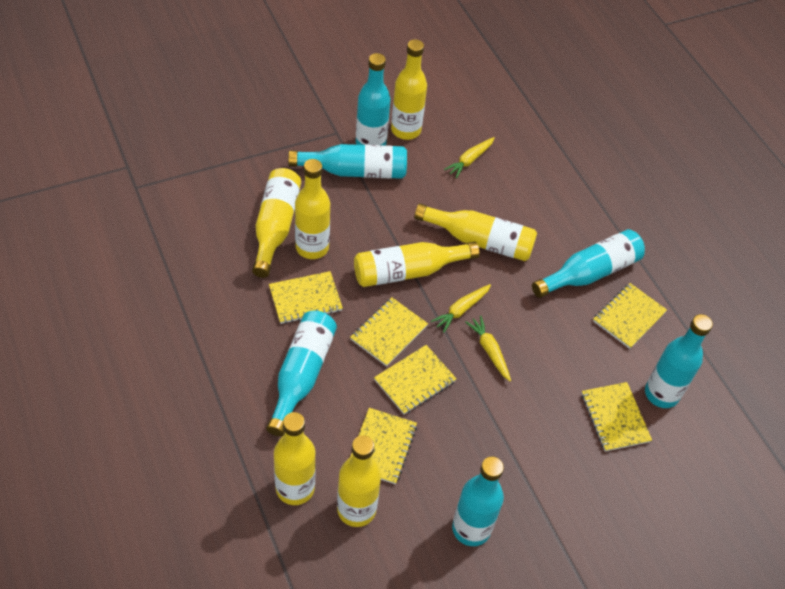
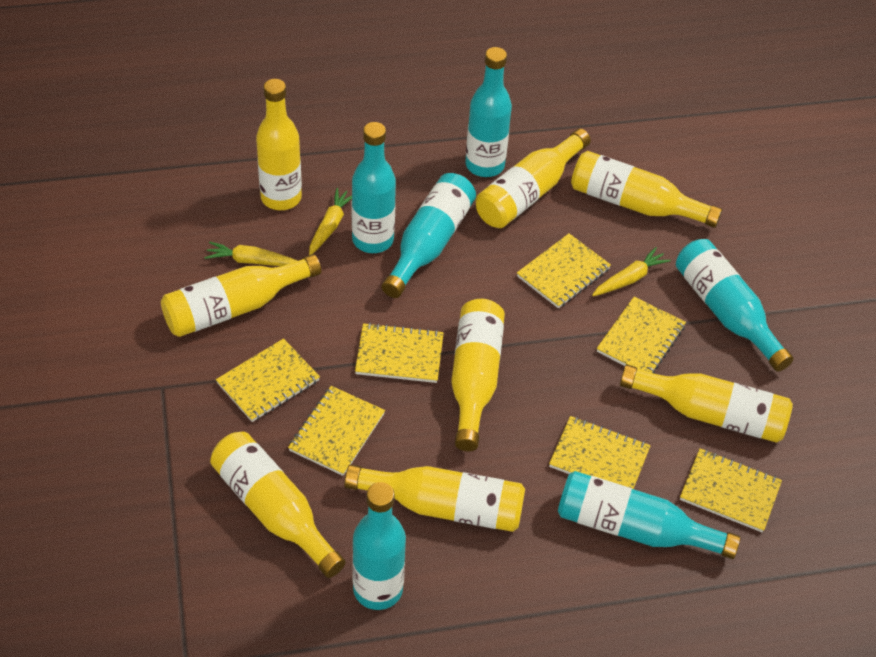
yellow bottle: [252,168,301,278] [274,412,316,505] [295,159,330,259] [337,435,381,527] [354,242,480,287] [391,39,427,140] [414,203,537,261] = 7 -> [161,254,321,337] [210,432,346,578] [256,79,302,210] [344,464,525,532] [451,299,505,451] [476,128,591,228] [571,151,722,228] [620,365,793,443] = 8
yellow notebook: [269,271,343,324] [350,298,428,367] [350,408,417,484] [374,345,457,414] [582,382,652,452] [593,283,667,349] = 6 -> [216,338,320,422] [288,386,385,476] [355,323,444,383] [517,233,611,308] [549,416,651,489] [597,296,686,373] [680,448,782,532] = 7

